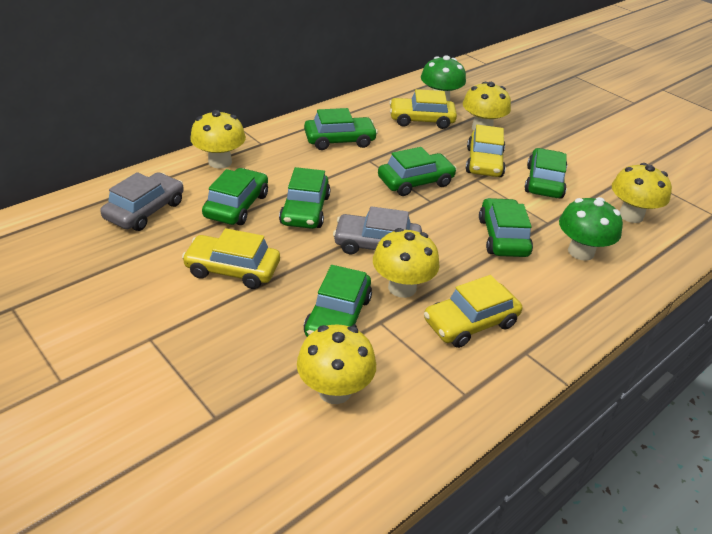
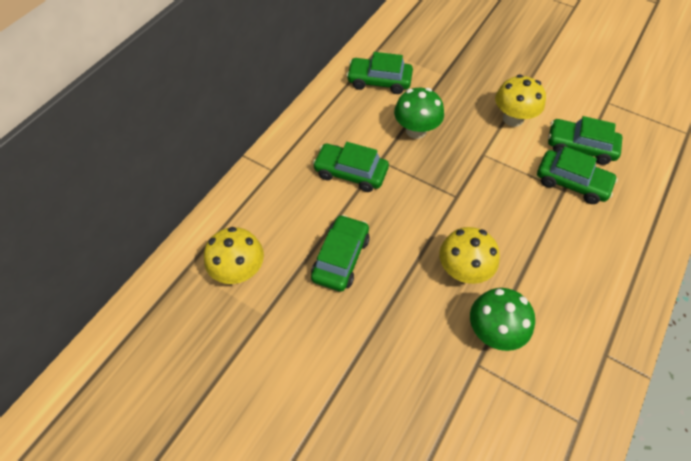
green car: [202,168,268,225] [279,167,330,229] [304,108,378,150] [304,265,372,337] [378,147,457,196] [479,198,533,257] [524,148,567,199] = 7 -> [311,215,370,292] [313,142,389,192] [346,52,413,94] [537,146,618,204] [548,116,622,165] = 5
grey car: [100,172,184,231] [333,206,422,254] = 2 -> none = 0
yellow car: [182,228,280,289] [389,89,457,129] [424,275,522,348] [466,125,506,177] = 4 -> none = 0
yellow mushroom: [190,110,246,169] [297,324,376,404] [373,228,440,298] [463,82,511,130] [612,163,672,223] = 5 -> [204,227,264,284] [439,227,500,284] [495,75,546,127] = 3

